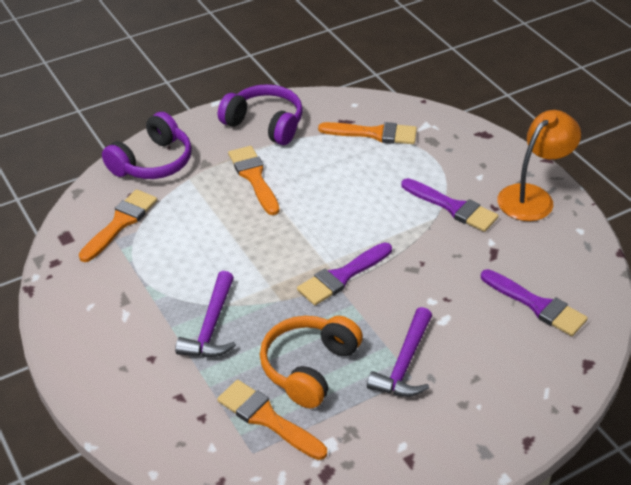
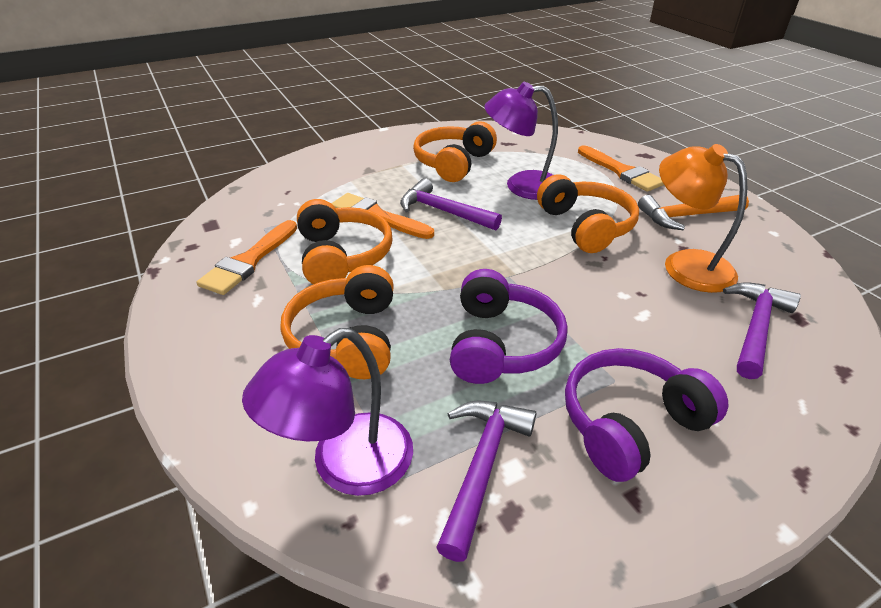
orange brush: [79,189,157,262] [217,380,327,460] [228,146,279,215] [318,122,417,144] = 4 -> [197,220,297,295] [331,193,434,239] [578,145,664,192] = 3
orange hammer: none = 0 -> [638,195,749,230] = 1
orange headphones: [260,316,363,409] = 1 -> [281,265,394,379] [297,199,392,285] [413,121,497,182] [537,174,639,253] = 4
purple brush: [297,242,392,305] [401,178,498,232] [481,269,588,336] = 3 -> none = 0
purple hammer: [175,271,236,357] [367,307,432,397] = 2 -> [400,178,502,231] [436,400,536,562] [723,282,801,379] = 3
purple lamp: none = 0 -> [242,328,413,496] [484,82,558,200] = 2

